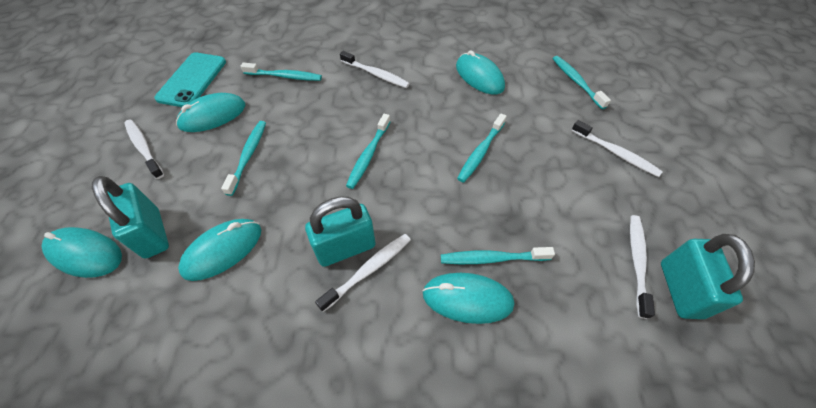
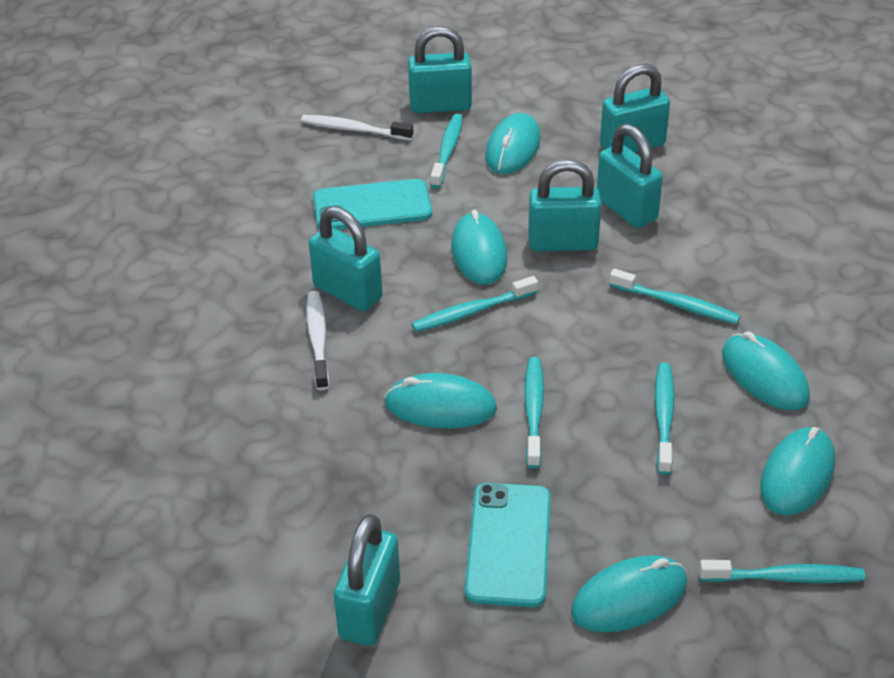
turquoise mouse: [41,227,122,278] [176,93,246,132] [178,219,261,281] [422,273,514,324] [456,50,505,95] = 5 -> [384,373,497,429] [451,210,507,285] [485,113,541,174] [571,555,687,632] [722,332,810,410] [760,427,835,516] = 6
turquoise padlock: [92,176,169,259] [305,197,376,267] [661,234,755,319] = 3 -> [309,206,383,311] [334,514,400,646] [408,26,472,113] [528,160,601,251] [597,124,663,228] [600,64,670,152] = 6
turquoise phone: [154,52,226,107] = 1 -> [313,179,432,230] [465,483,551,607] = 2
white toothbrush: [124,119,164,179] [315,234,411,312] [340,51,410,88] [572,120,663,177] [630,215,655,319] = 5 -> [301,115,414,141] [306,291,329,390] = 2

